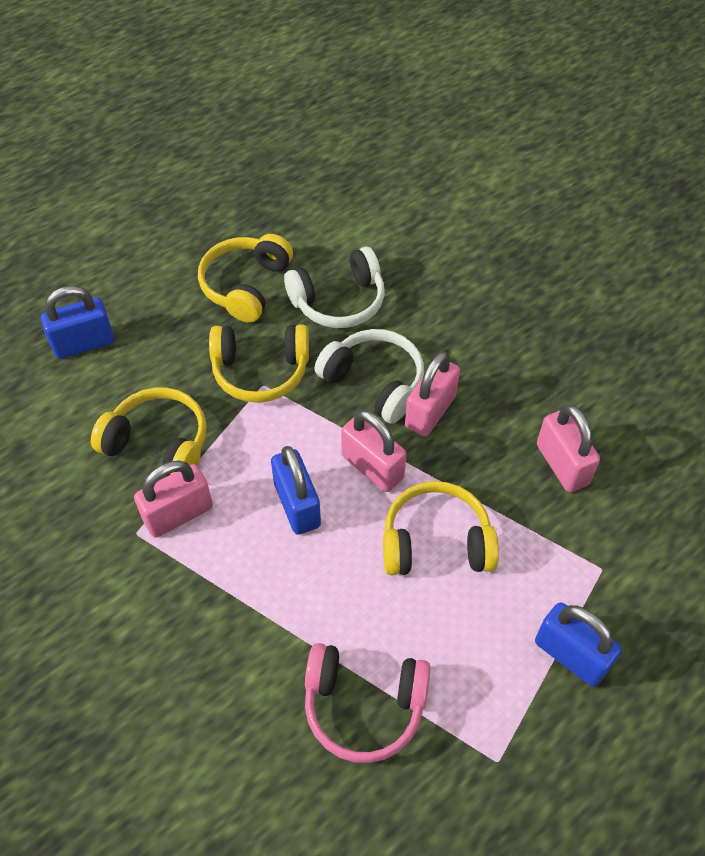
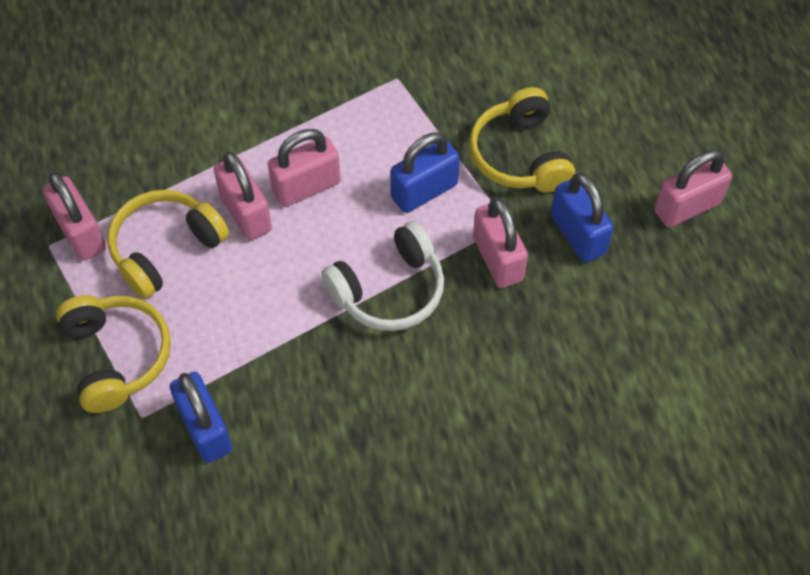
pink headphones: [305,643,431,763] = 1 -> none = 0
pink padlock: [134,460,213,537] [341,410,406,492] [405,351,460,437] [537,405,600,492] = 4 -> [43,172,106,261] [214,151,272,241] [268,129,341,207] [473,197,528,288] [654,150,732,228] = 5
white headphones: [284,247,385,328] [315,329,424,424] = 2 -> [321,221,444,331] = 1
yellow headphones: [91,388,207,477] [198,234,293,323] [209,325,309,403] [383,481,499,575] = 4 -> [56,295,171,413] [107,190,229,299] [469,87,575,193] = 3

